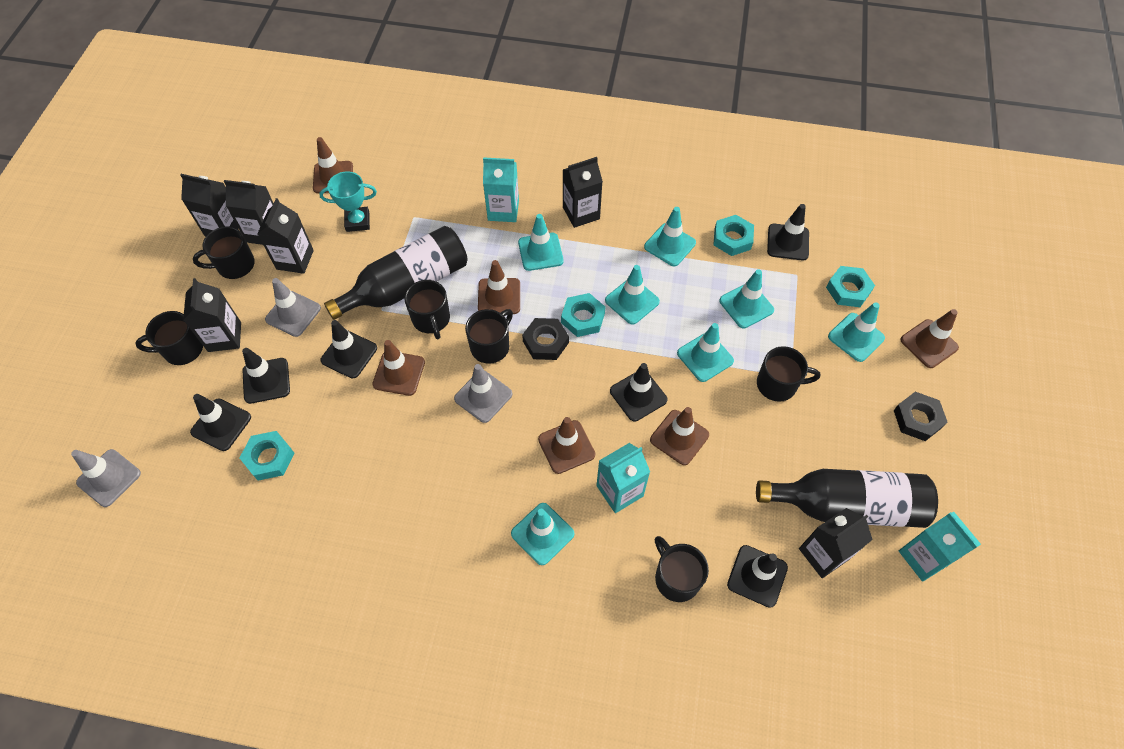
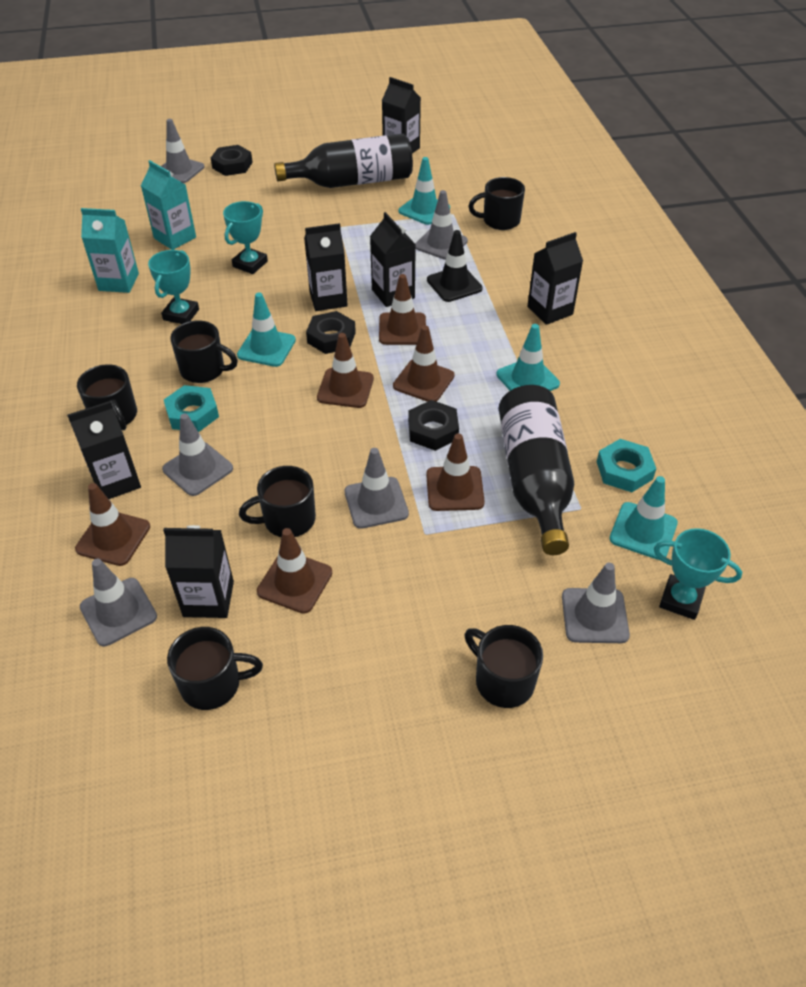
black nut: [522,318,569,360] [894,392,948,441] = 2 -> [211,145,253,176] [306,311,356,354] [408,400,459,451] = 3
black traffic cone: [190,394,251,451] [242,348,290,404] [321,320,377,379] [610,363,667,422] [727,545,788,608] [767,204,809,261] = 6 -> [427,230,483,302] = 1
grey traffic cone: [71,449,141,507] [265,278,321,337] [454,364,512,423] = 3 -> [80,559,157,646] [161,119,204,183] [162,414,233,496] [344,448,409,529] [415,190,468,260] [562,563,630,643] = 6
turquoise carton: [483,157,519,222] [596,443,650,513] [899,512,981,582] = 3 -> [81,208,139,293] [141,160,196,250] = 2
turquoise nut: [240,431,294,481] [561,293,605,337] [713,215,754,256] [826,266,875,307] = 4 -> [164,385,219,432] [597,439,656,492] = 2
turquoise traffic cone: [511,503,574,565] [518,214,564,271] [605,265,660,325] [644,207,696,266] [677,323,734,382] [719,269,774,328] [828,302,885,362] = 7 -> [237,292,296,367] [399,157,450,225] [496,324,560,391] [610,476,678,560] = 4
turquoise trophy: [319,171,377,232] = 1 -> [148,250,199,324] [223,201,268,274] [654,528,742,620] = 3

